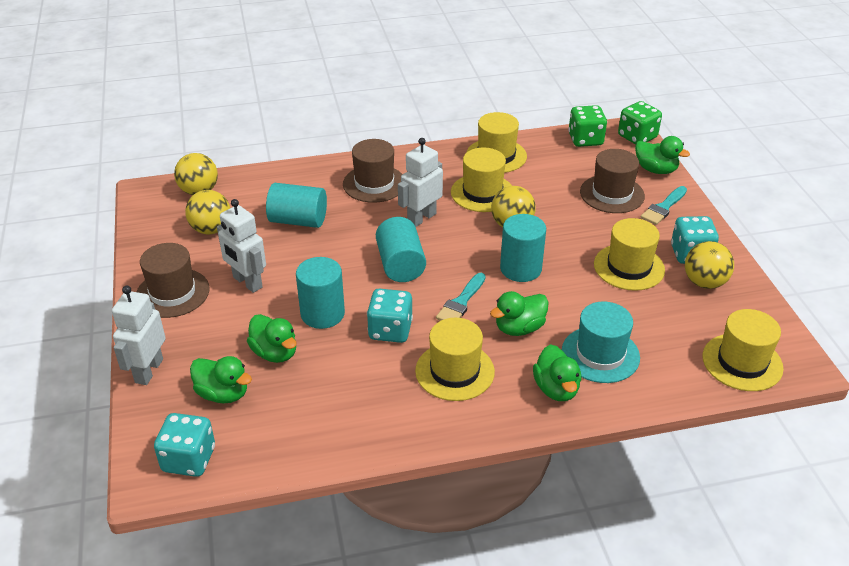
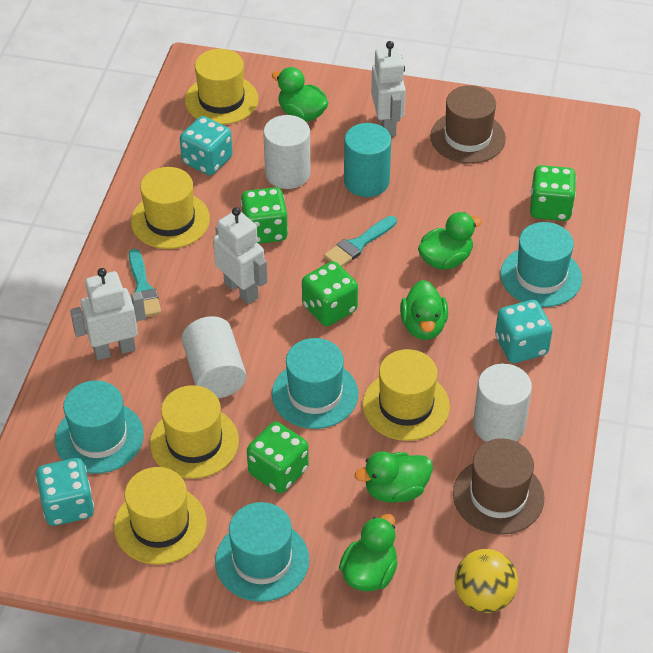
brown hat: [137,243,209,318] [343,139,402,203] [580,149,645,213] = 3 -> [430,85,506,164] [453,438,544,535] = 2
green dice: [568,105,607,147] [618,101,662,144] = 2 -> [241,187,288,244] [247,422,309,493] [302,261,358,326] [530,165,576,221] = 4
turquoise cylinder: [266,183,327,228] [296,257,345,329] [376,217,426,282] [500,214,546,282] = 4 -> [344,123,391,197] = 1
turquoise hat: [562,301,640,383] = 1 -> [55,380,144,474] [215,502,309,602] [272,338,358,429] [500,222,582,307] = 4
white cylinder: none = 0 -> [182,316,246,398] [263,115,311,189] [473,363,532,442] = 3
yellow ball: [174,153,218,195] [185,190,230,234] [491,186,536,227] [685,241,734,289] = 4 -> [454,549,518,613] = 1

